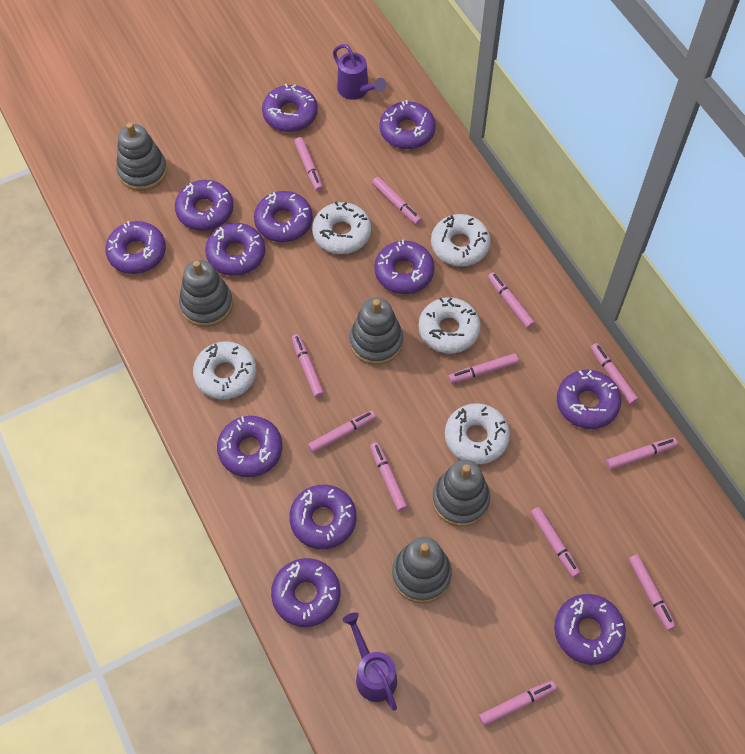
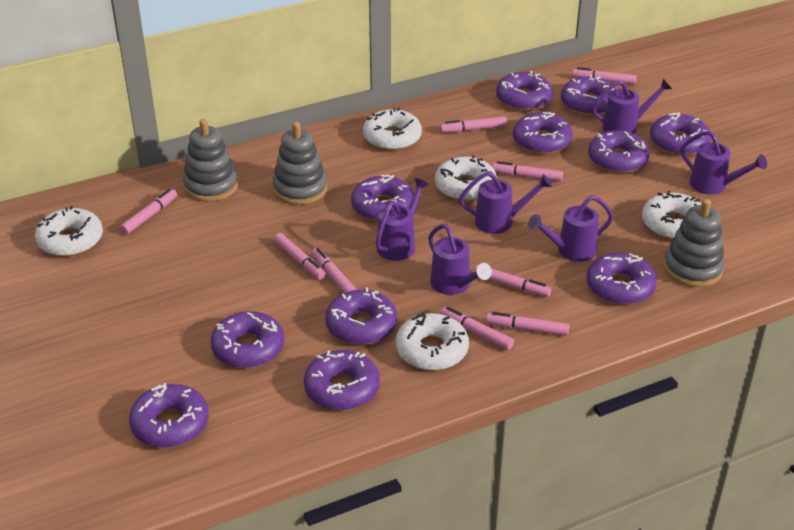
grey stacking toy: [116,122,167,191] [179,260,233,327] [349,298,403,365] [392,537,452,603] [432,460,490,527] = 5 -> [183,119,238,202] [273,122,327,205] [664,199,725,287] = 3
pink marker: [291,334,324,398] [294,137,323,192] [308,410,376,453] [370,442,408,512] [372,177,422,225] [448,354,518,384] [479,681,557,726] [488,272,535,329] [531,507,581,577] [590,343,639,405] [606,437,678,470] [629,554,676,630] = 12 -> [120,189,177,234] [274,233,326,280] [311,248,357,293] [440,116,507,133] [440,307,514,350] [474,265,551,297] [486,312,570,336] [492,161,563,181] [572,67,637,85] = 9
purple donut: [105,221,166,274] [175,180,234,231] [205,223,265,276] [217,416,282,477] [254,191,313,242] [262,84,318,132] [271,558,340,627] [289,485,356,549] [374,240,435,294] [380,100,436,149] [554,594,626,665] [557,370,621,429] = 12 -> [129,383,209,448] [211,311,284,368] [304,350,380,410] [326,288,397,345] [351,175,414,221] [496,71,553,111] [513,112,573,154] [561,75,615,115] [586,253,657,305] [588,130,650,173] [650,112,711,155] = 11
purple watering can: [333,44,386,100] [342,612,397,711] = 2 -> [376,178,429,261] [428,224,492,295] [459,171,552,234] [528,195,613,262] [592,79,672,134] [680,130,767,194] = 6

